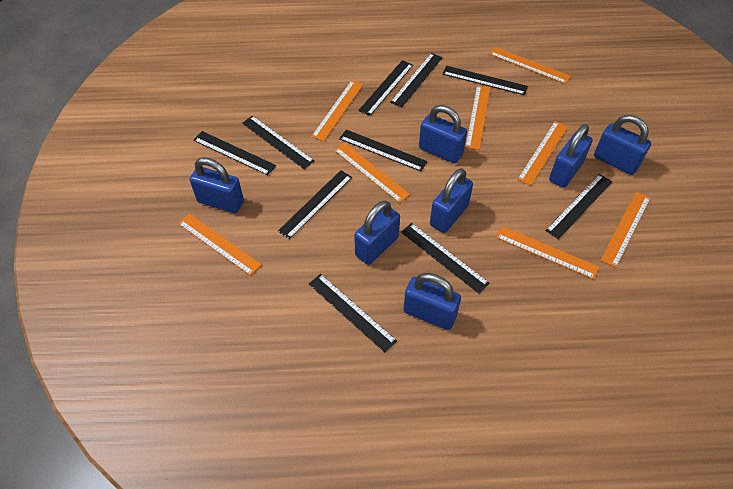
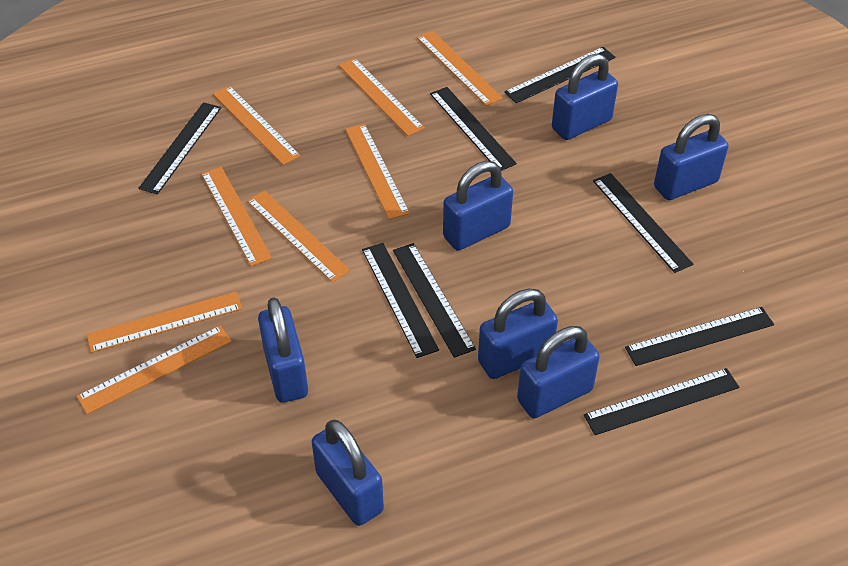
black ruler: [193,131,276,175] [242,116,314,169] [278,170,352,239] [309,274,397,353] [339,130,427,171] [358,60,413,116] [390,53,443,107] [401,223,490,294] [443,66,528,95] [545,174,612,239] = 10 -> [138,102,221,195] [362,243,439,358] [393,243,476,358] [430,87,517,171] [504,47,616,103] [584,368,739,435] [593,173,693,273] [625,307,774,366] = 8

